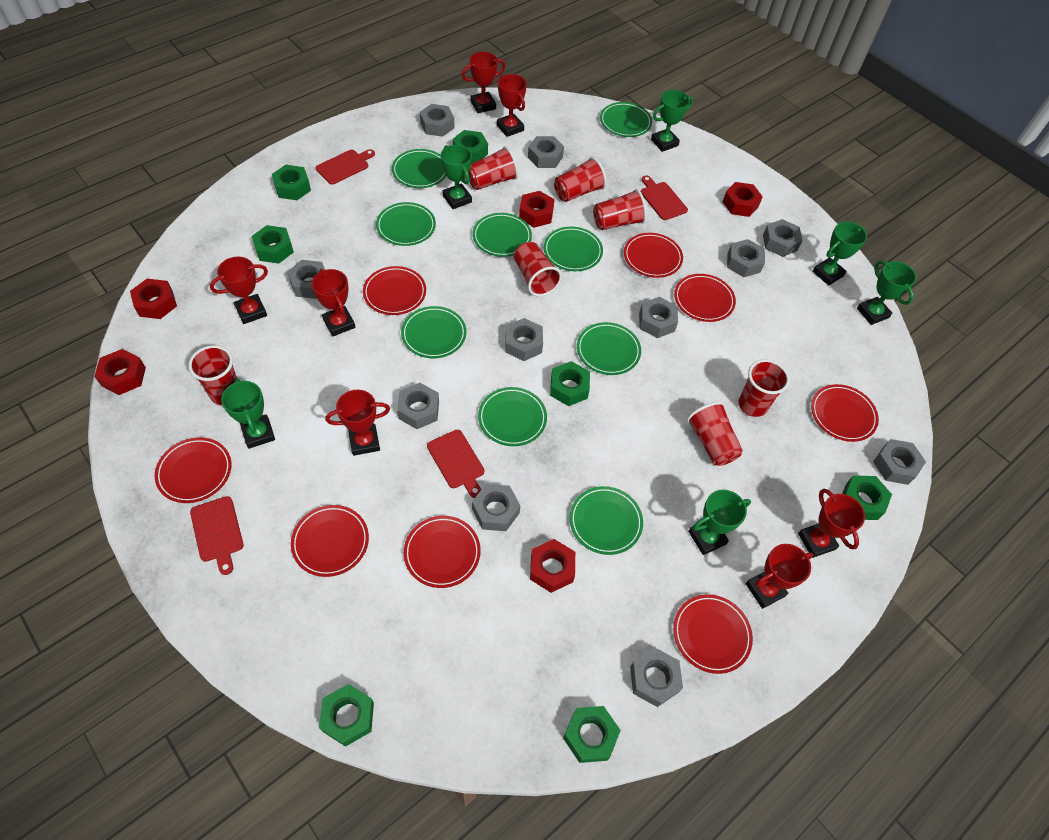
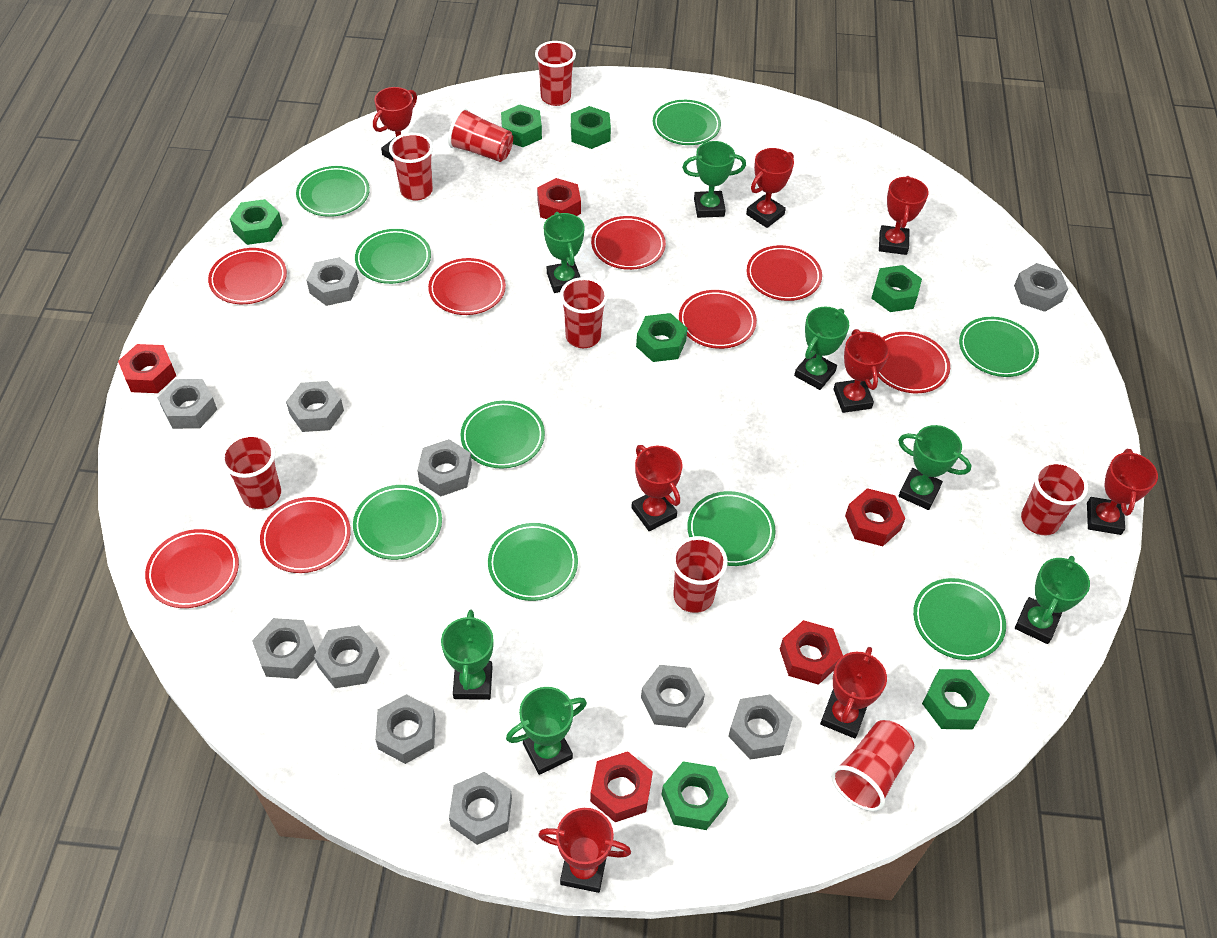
green trophy: [221,378,275,449] [440,145,472,209] [651,90,693,152] [688,490,751,555] [812,222,867,285] [857,261,916,325] = 6 -> [441,610,494,700] [506,687,587,775] [544,212,585,293] [682,141,746,218] [794,307,849,390] [898,425,972,510] [1015,556,1090,644] = 7
red cup: [188,345,237,405] [468,146,518,190] [514,242,562,296] [554,157,607,202] [593,189,647,230] [686,401,743,466] [738,359,790,417] = 7 -> [221,434,281,509] [389,133,433,201] [448,108,513,162] [535,41,576,106] [560,277,608,348] [672,536,728,613] [831,720,914,811] [1021,461,1088,535] = 8
red cutting board: [190,496,244,575] [316,149,375,185] [427,430,484,498] [641,175,688,220] = 4 -> none = 0
red trophy: [210,257,268,324] [312,269,355,336] [325,390,390,456] [462,52,505,113] [497,74,527,137] [745,544,813,609] [798,489,865,558] = 7 -> [373,87,417,162] [538,808,631,893] [631,445,682,531] [746,148,794,228] [820,647,887,738] [833,329,890,413] [879,176,929,255] [1087,449,1158,535] = 8

